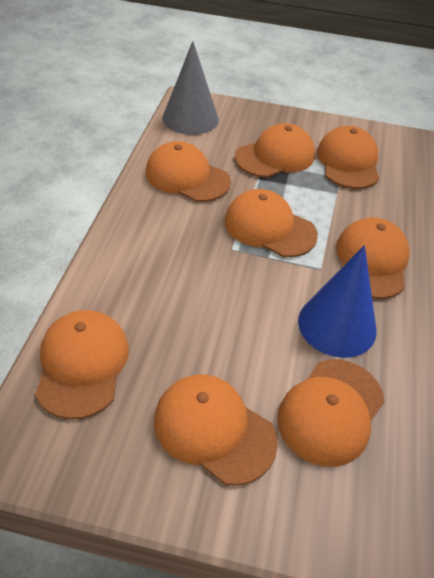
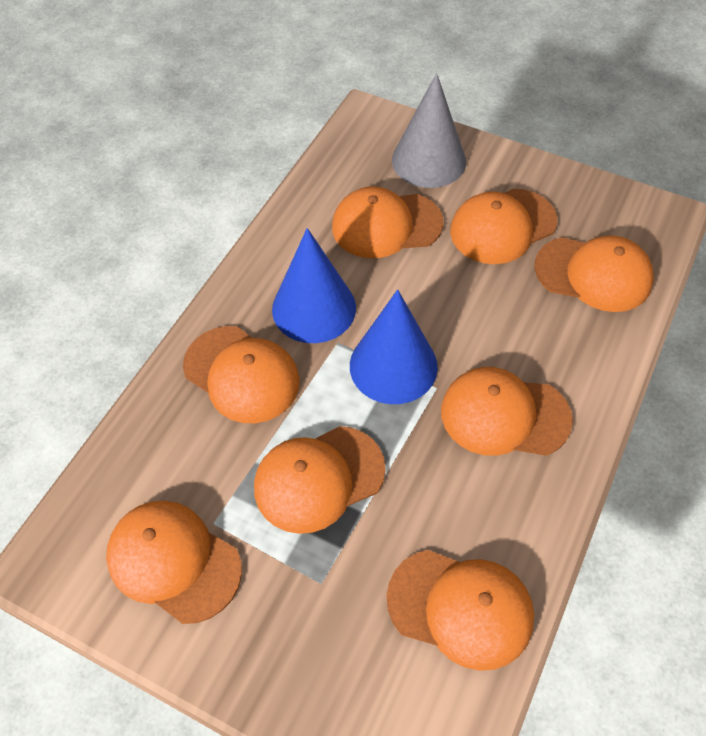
blue cone: [298,245,377,358] = 1 -> [272,228,356,343] [350,290,438,404] = 2

